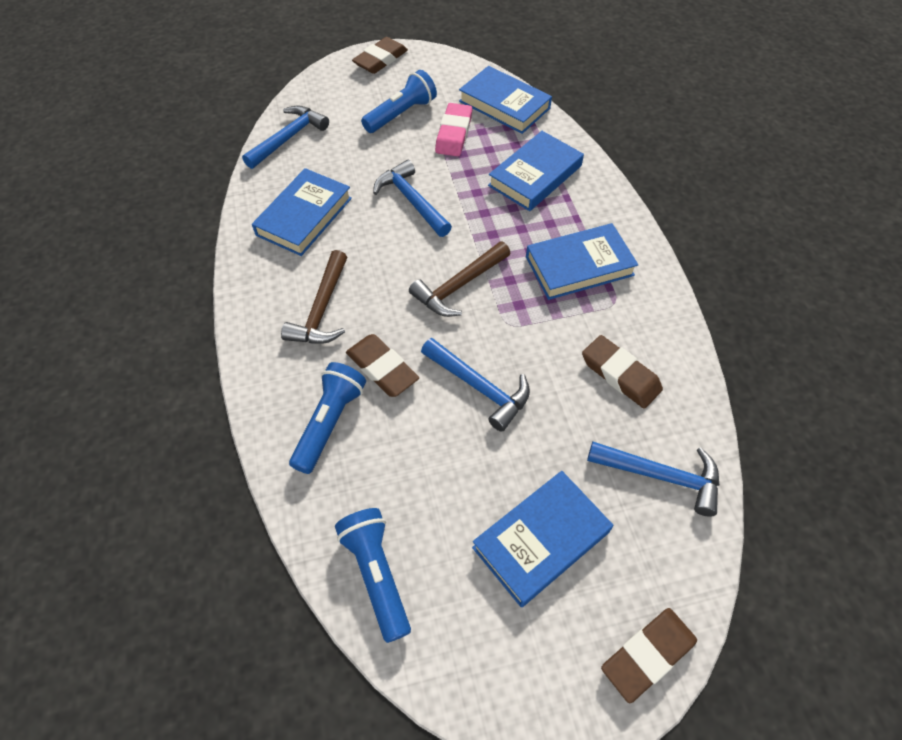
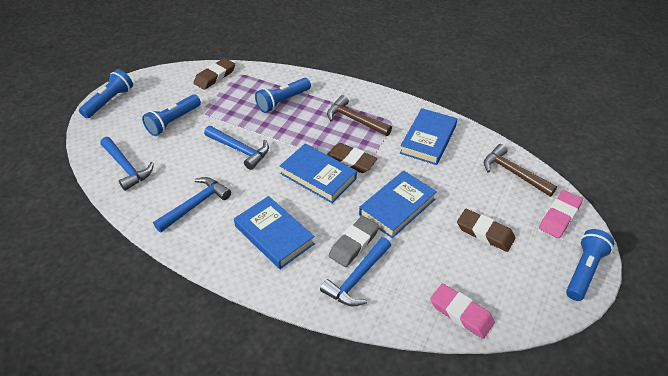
blue book: [252,168,352,256] [459,66,552,134] [472,471,613,607] [488,131,584,211] [526,223,638,300] = 5 -> [234,196,315,269] [280,144,357,203] [359,170,437,238] [400,108,457,165] = 4
blue flashlight: [289,362,366,474] [335,508,411,643] [361,70,437,133] = 3 -> [79,69,133,118] [142,94,201,136] [255,78,311,113] [566,229,614,301] = 4
brown eraser: [346,334,419,397] [352,37,408,74] [582,335,663,409] [601,608,697,703] = 4 -> [194,58,235,90] [327,143,378,173] [457,209,516,252] = 3
grey eraser: none = 0 -> [329,216,379,267] = 1
pink eraser: [435,103,472,156] = 1 -> [430,283,495,339] [539,190,583,238] = 2

